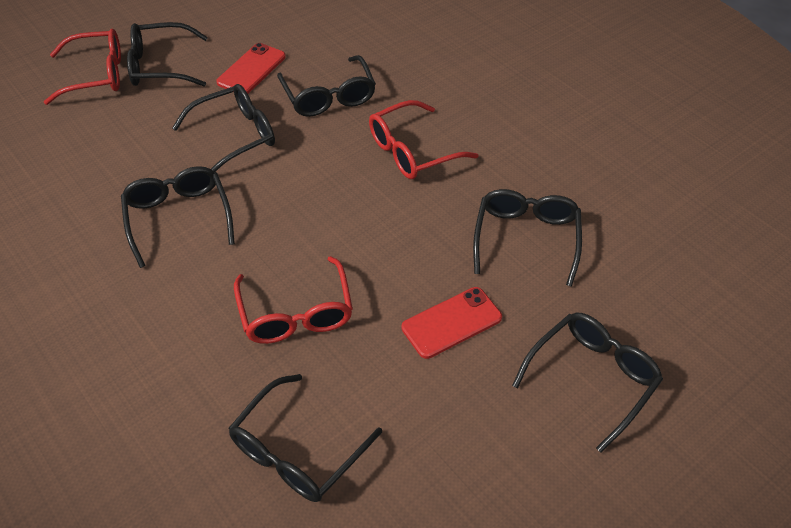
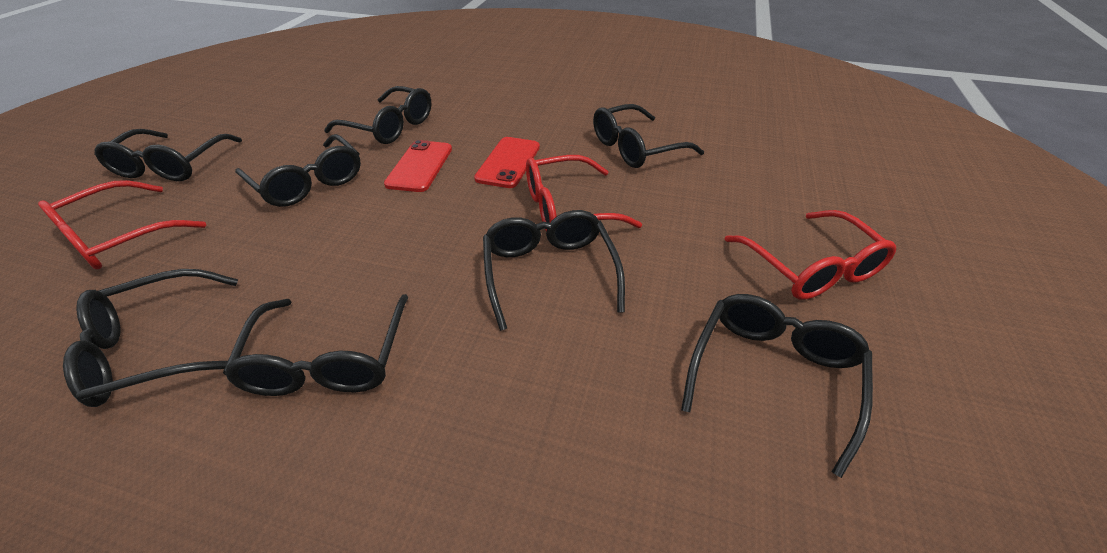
black glasses: [121,166,235,268] [127,22,208,86] [172,84,275,172] [229,374,382,502] [277,55,376,117] [473,189,582,287] [512,313,663,452] = 7 -> [63,269,238,407] [94,129,242,181] [223,294,408,396] [235,134,361,207] [324,86,432,144] [483,210,625,331] [593,104,704,168] [681,294,873,478] = 8

